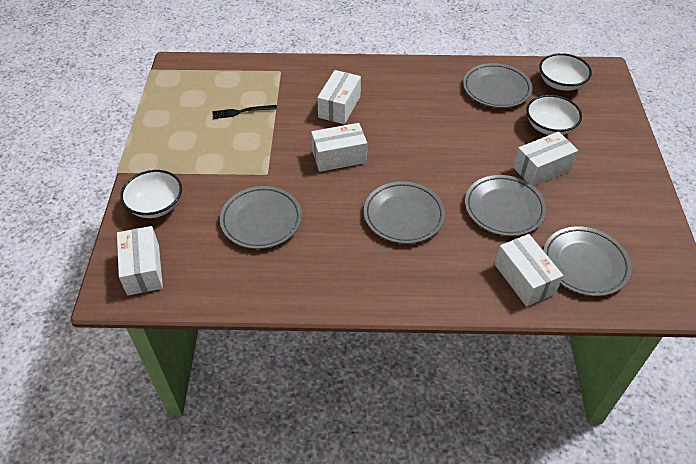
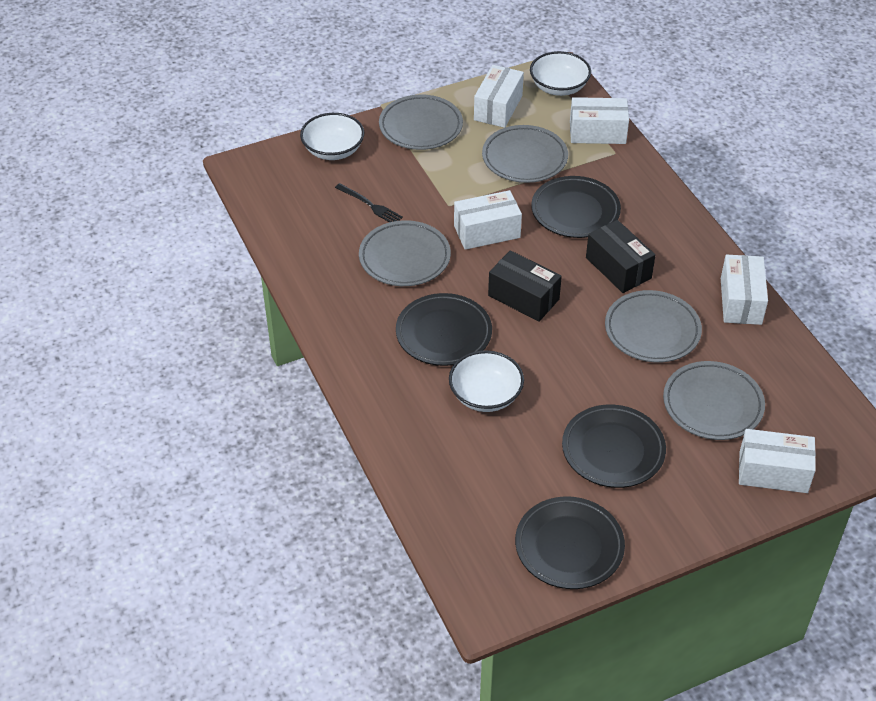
black box: none = 0 -> [488,250,562,322] [586,220,655,293] = 2
black plate: none = 0 -> [396,293,492,366] [515,496,625,589] [531,176,621,238] [562,404,666,488] = 4

